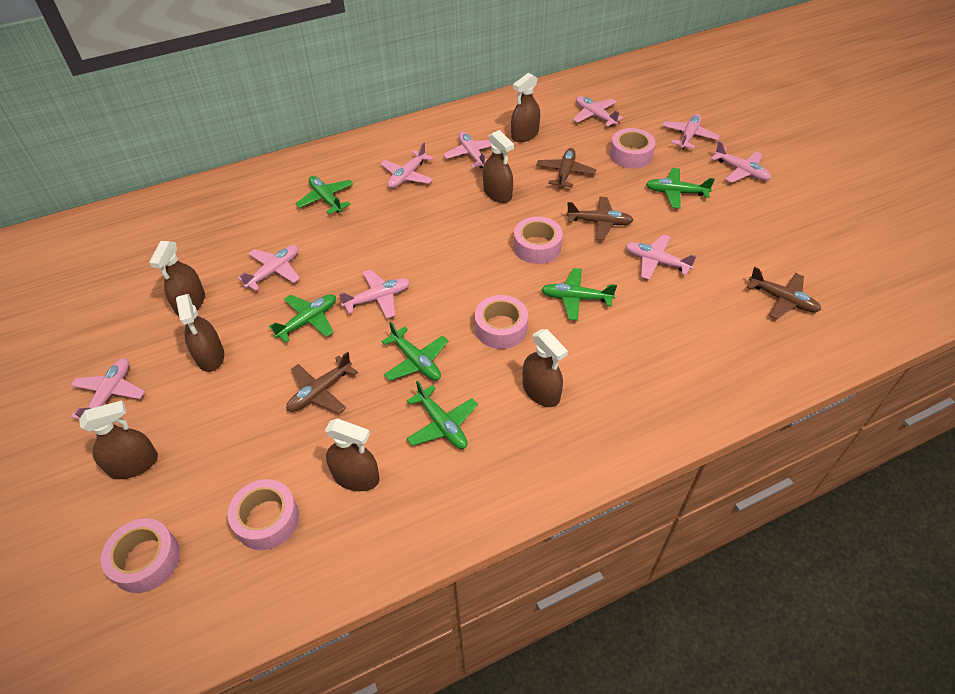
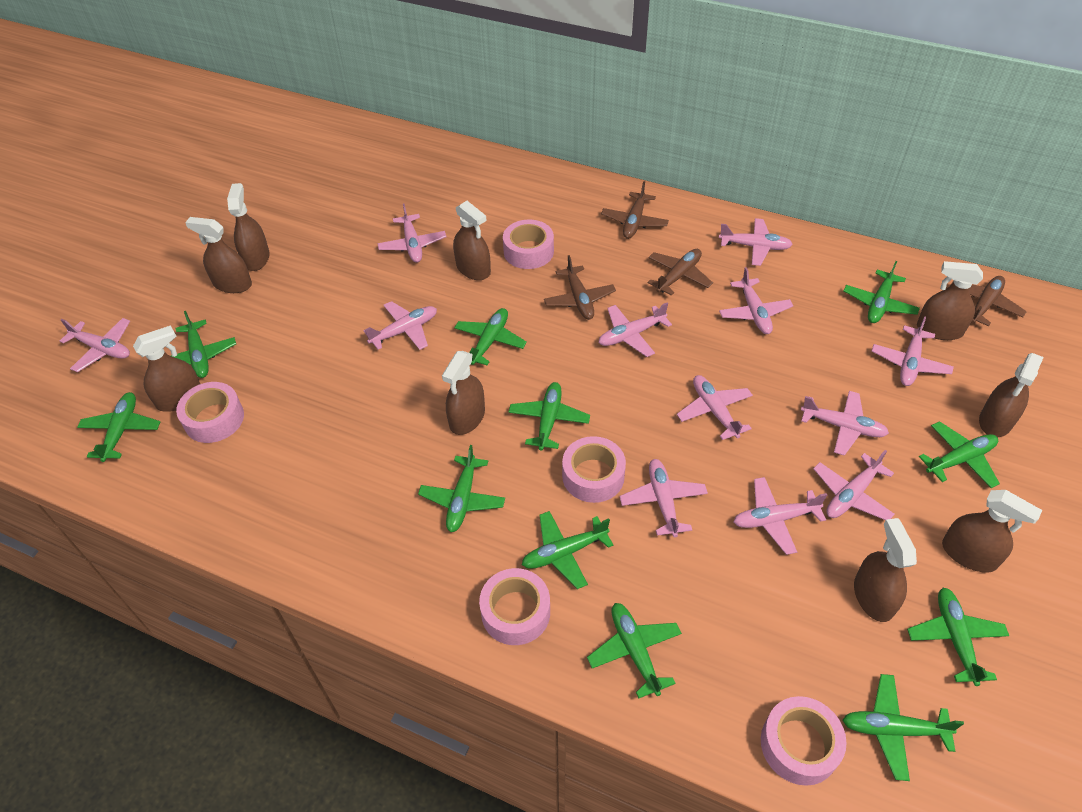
brown spray bottle: [79,401,158,479] [149,241,205,316] [176,294,224,372] [325,418,380,491] [483,130,514,203] [511,73,540,142] [523,329,568,407] = 7 -> [133,325,200,412] [185,217,252,293] [227,183,270,271] [442,351,485,435] [453,201,491,280] [854,518,917,622] [917,261,983,340] [942,490,1042,573] [979,353,1044,438] = 9
green plane: [269,294,336,343] [295,176,353,214] [381,322,448,381] [406,381,478,449] [541,268,617,321] [646,168,715,208] = 6 -> [77,392,160,462] [171,311,236,378] [418,445,505,532] [454,308,527,365] [508,382,590,451] [522,511,613,589] [587,603,682,699] [842,674,964,781] [844,261,920,323] [907,588,1009,686] [919,421,1000,488] = 11
pink plane: [71,358,145,419] [237,245,300,291] [339,269,410,319] [380,142,434,188] [443,131,491,168] [573,96,624,127] [625,234,697,280] [662,114,720,149] [711,141,771,183] = 9 -> [60,318,130,372] [364,301,437,350] [377,203,446,263] [599,302,672,357] [620,459,708,537] [677,375,753,440] [719,218,793,266] [719,267,793,334] [733,477,827,555] [801,391,889,456] [813,450,895,520] [872,316,954,386] = 12

